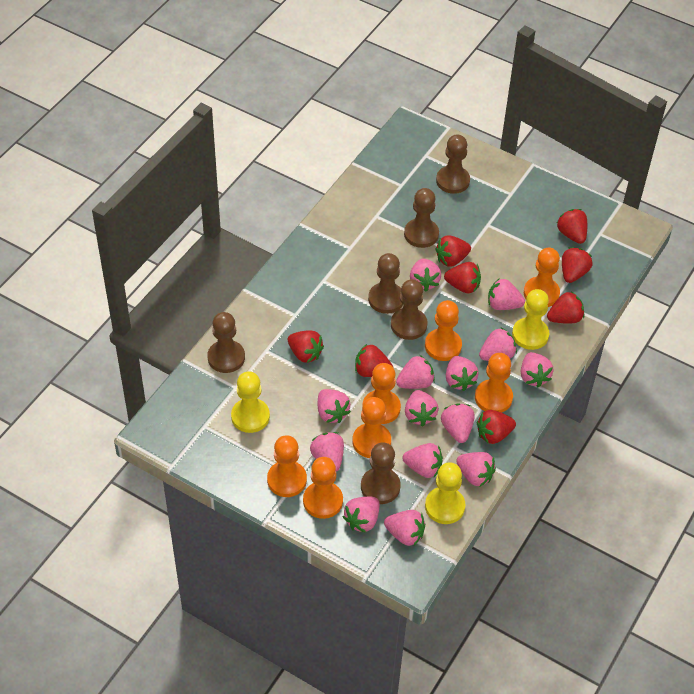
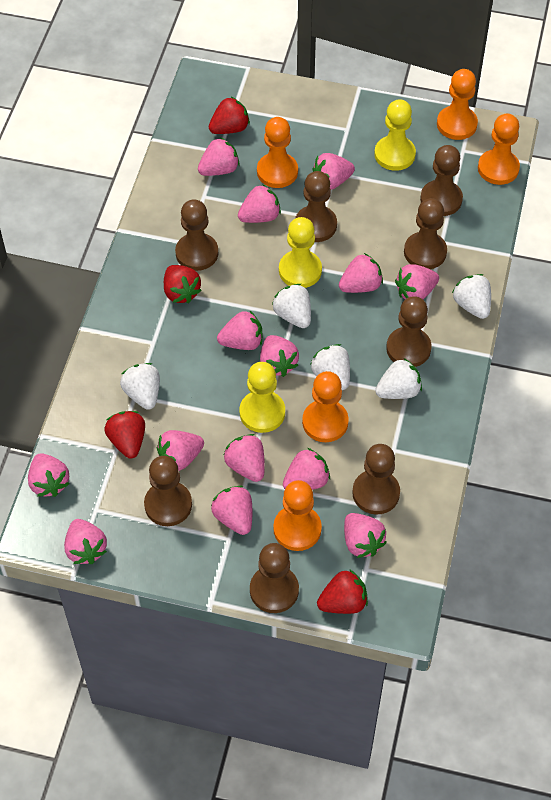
brown pawn: [207,312,245,373] [361,442,401,504] [368,253,403,314] [391,279,428,340] [404,188,439,248] [436,134,470,194] = 6 -> [144,456,192,526] [175,199,218,271] [250,543,299,613] [295,171,337,242] [352,444,400,515] [386,296,431,367] [404,198,447,269] [420,145,463,216] = 8
orange pawn: [267,435,307,497] [303,457,343,519] [352,397,391,458] [362,363,401,424] [425,300,462,361] [475,353,513,413] [524,248,560,307] = 7 -> [257,117,298,188] [273,480,322,551] [302,371,349,442] [437,69,478,140] [478,114,520,185] = 5
red strawberry: [288,330,324,363] [355,344,393,377] [436,235,471,267] [444,262,481,293] [477,410,516,444] [547,291,584,324] [557,209,587,244] [562,247,592,283] = 8 -> [104,411,145,458] [164,265,202,303] [209,96,250,134] [317,569,368,614] = 4
white strawberry: none = 0 -> [120,363,160,410] [272,284,311,328] [310,344,350,390] [375,358,422,399] [452,274,491,319] = 5

